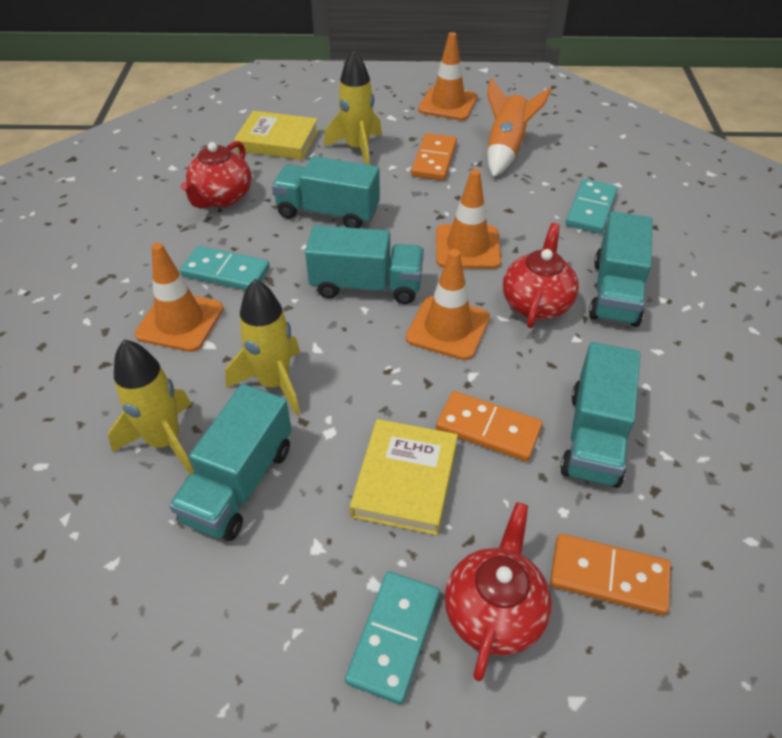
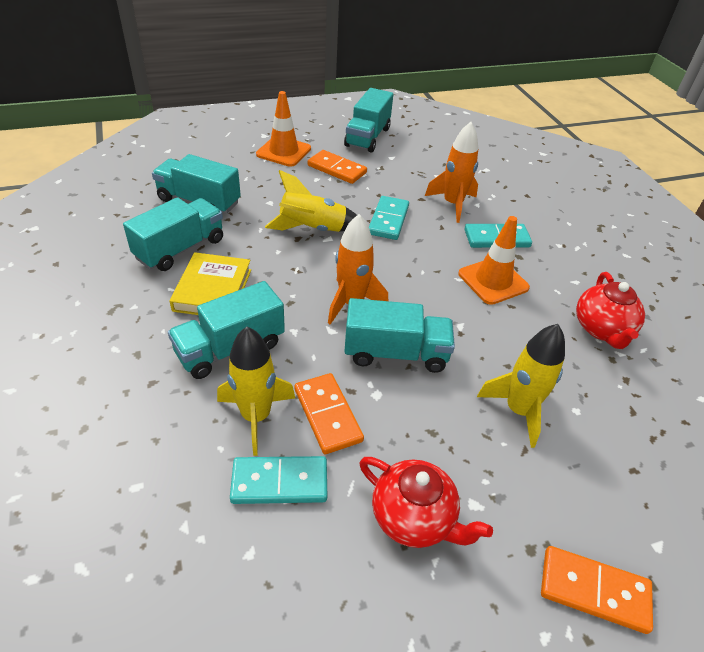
orange rocket: [487,78,552,177] = 1 -> [328,214,388,324] [425,122,478,223] = 2
orange traffic cone: [135,243,223,352] [406,249,490,360] [418,32,477,120] [436,169,501,269] = 4 -> [256,91,311,167] [458,216,530,305] = 2
red teapot: [180,141,252,208] [445,502,552,681] [503,223,579,328] = 3 -> [360,457,493,548] [576,272,645,349] = 2
yellow book: [234,111,319,160] [350,419,458,535] = 2 -> [170,252,251,315] = 1

